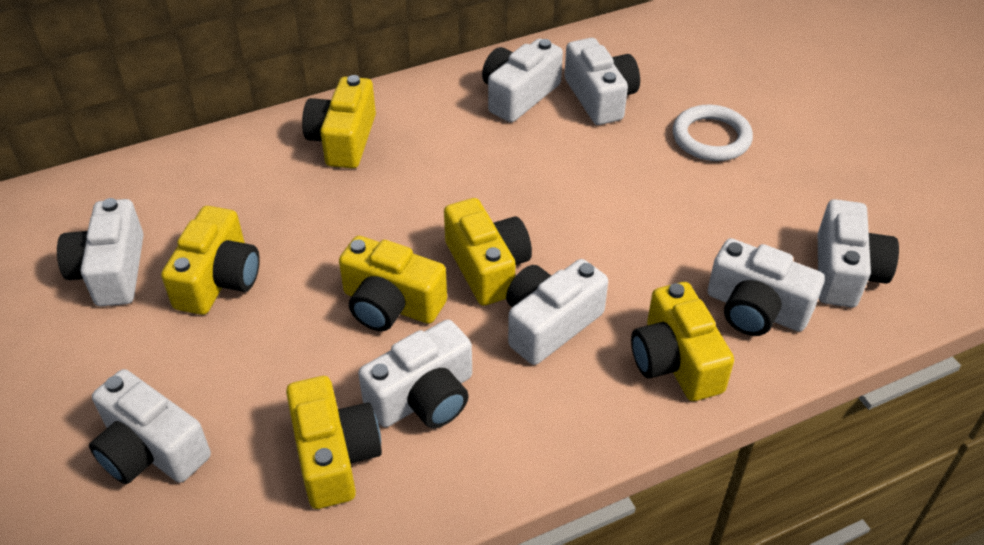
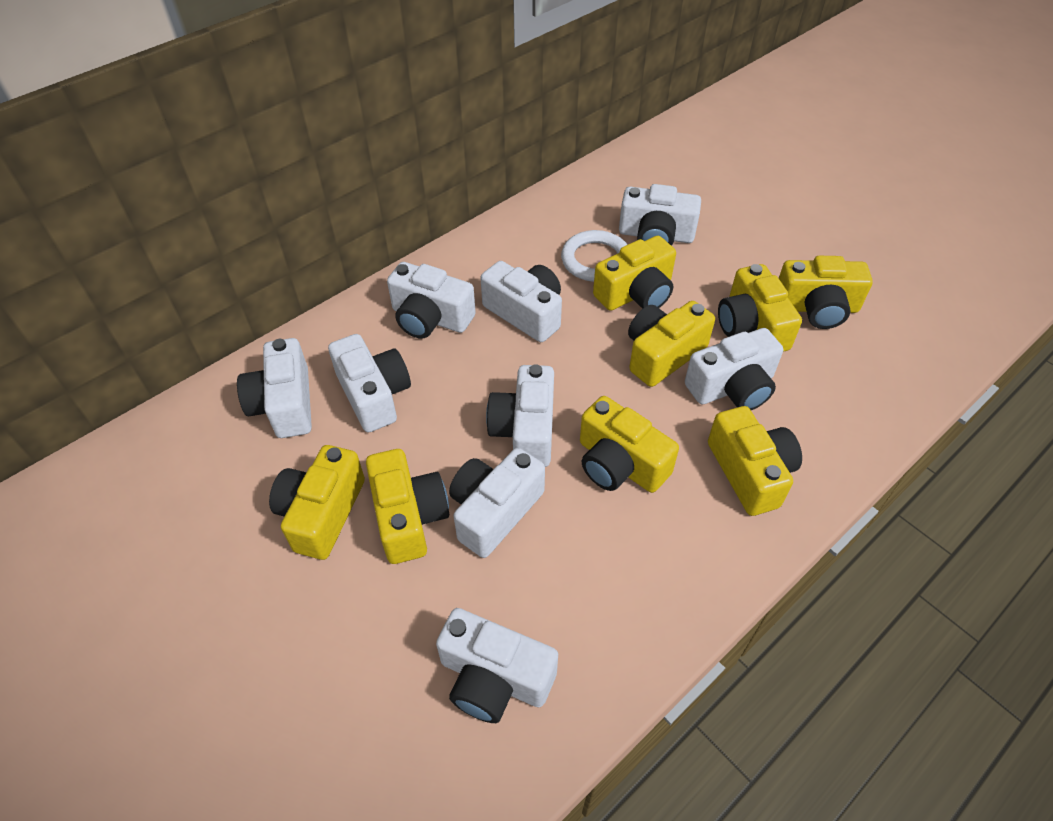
white camera: [57,198,144,306] [89,369,211,484] [358,319,472,428] [482,38,563,122] [506,259,608,365] [564,38,640,125] [708,238,825,336] [818,199,899,307] = 8 -> [237,338,312,438] [328,334,411,432] [387,262,476,339] [436,608,558,723] [449,448,545,558] [481,261,562,342] [486,364,554,467] [619,184,701,246] [685,328,783,410] = 9
yellow camera: [161,206,260,315] [286,376,382,509] [302,75,376,168] [339,236,447,331] [444,198,532,306] [631,282,734,401] = 6 -> [269,445,365,560] [366,449,449,564] [580,396,679,493] [593,236,676,311] [628,301,715,387] [708,406,802,516] [718,264,802,352] [779,256,873,329] = 8

